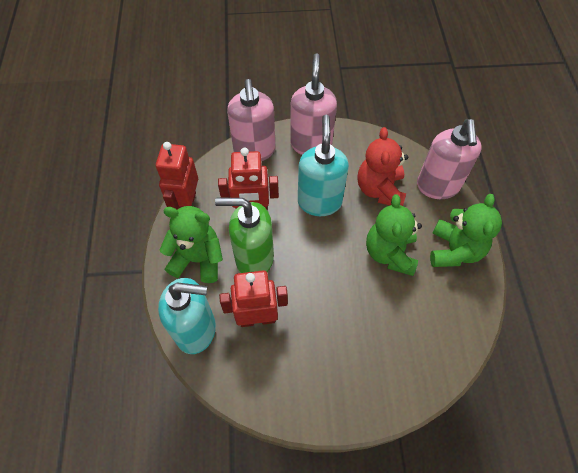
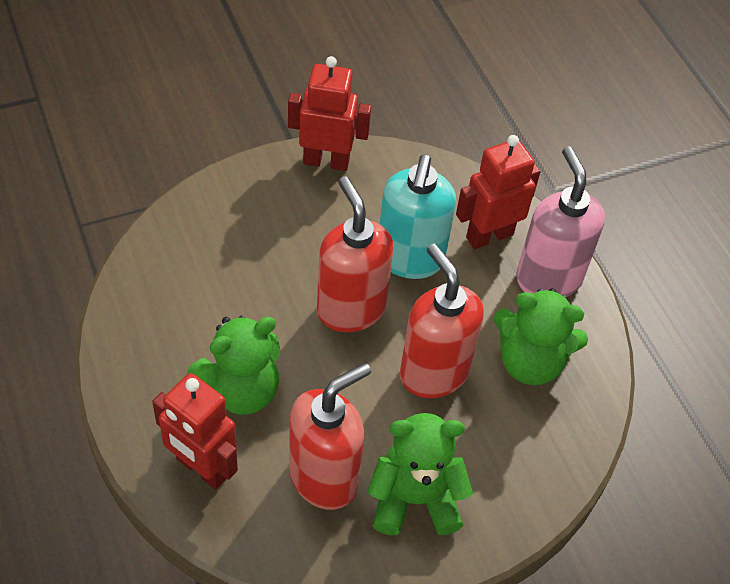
green soap dispenser: [215,198,274,273] = 1 -> none = 0
pink soap dispenser: [227,79,275,161] [290,53,337,155] [417,119,482,199] = 3 -> [516,146,605,297] = 1
red soap dispenser: none = 0 -> [289,363,371,510] [317,177,394,332] [400,244,484,398] = 3
red teddy bear: [358,127,408,206] = 1 -> none = 0
turquoise soap dispenser: [158,278,216,354] [298,115,349,216] = 2 -> [380,154,456,279] = 1

